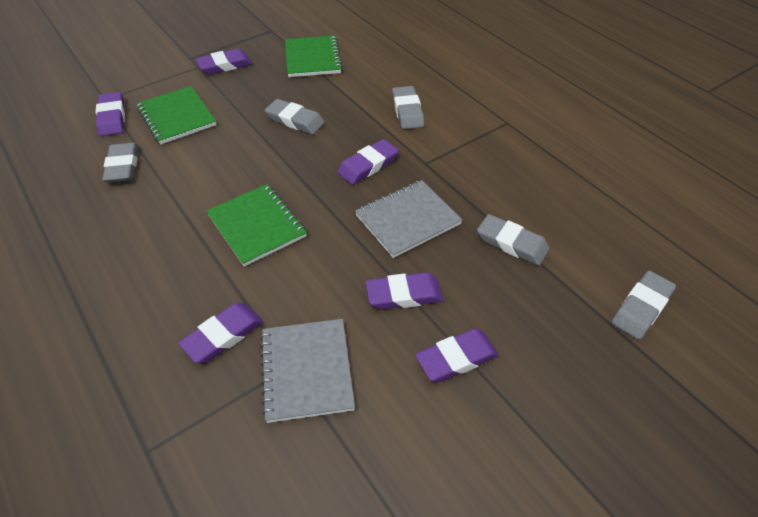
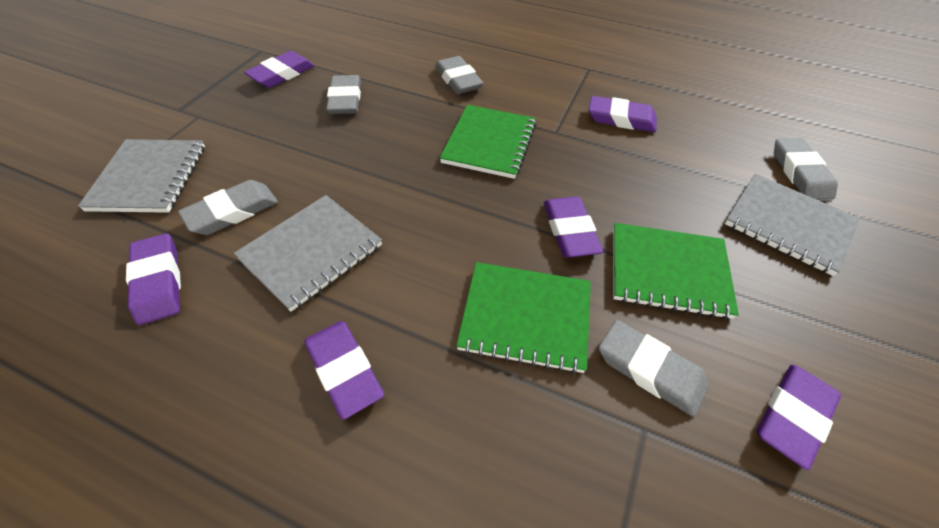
grey notebook: [260,319,355,423] [355,180,462,258] = 2 -> [78,139,205,213] [234,195,382,312] [725,173,860,276] = 3

